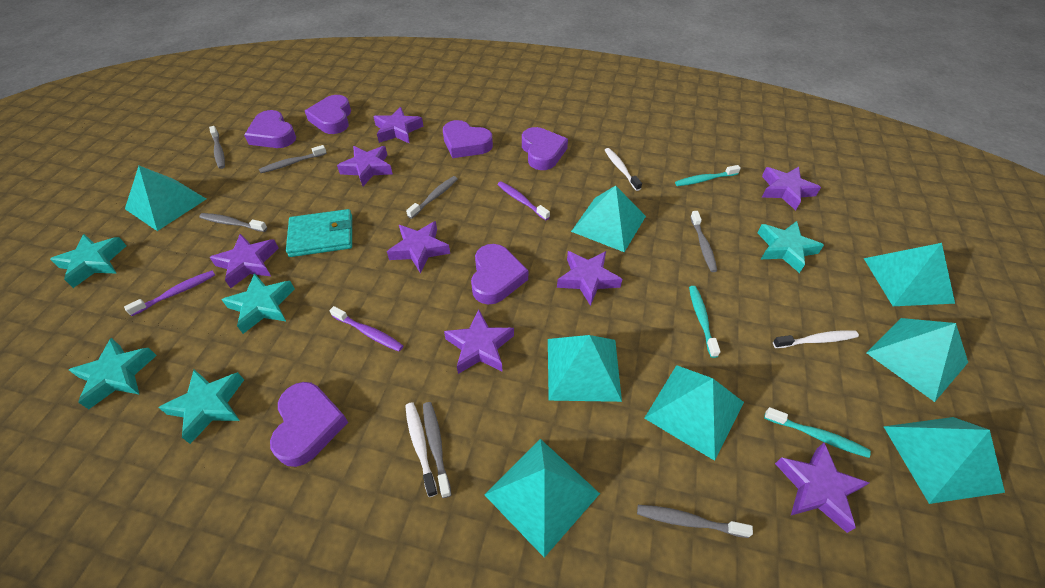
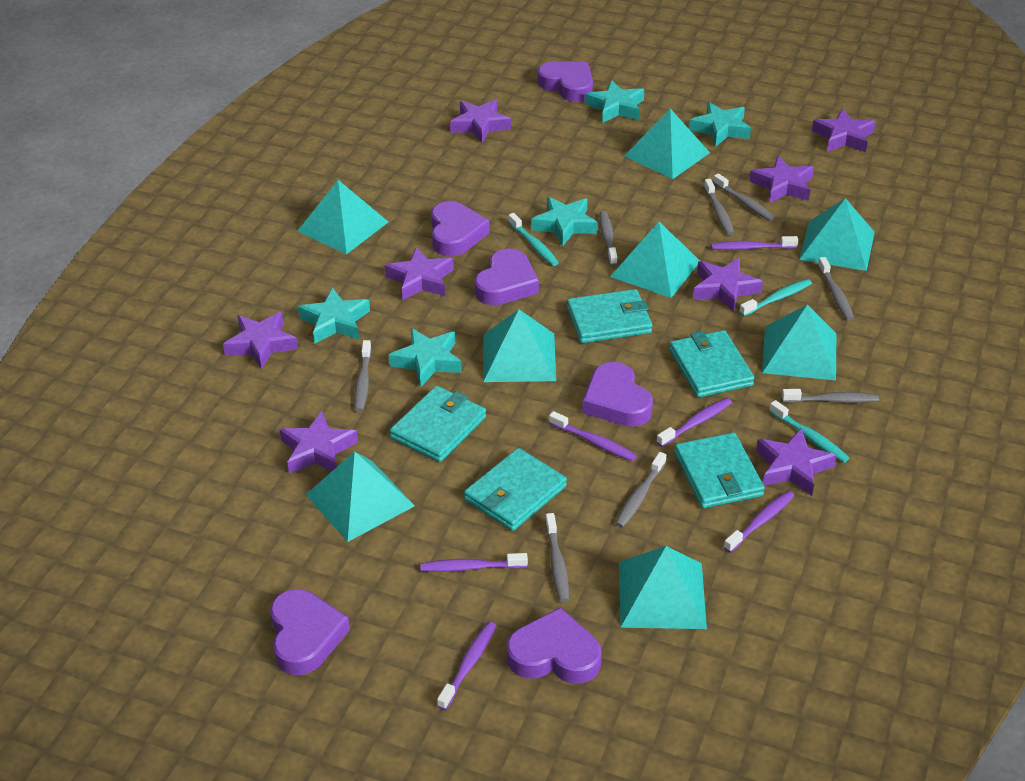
grey toothbrush: [199,213,267,232] [209,126,225,169] [259,145,327,173] [406,176,457,219] [423,402,451,498] [637,505,753,538] [690,211,717,272] = 7 -> [354,340,372,412] [545,513,569,602] [599,211,617,266] [615,452,666,528] [704,179,734,235] [713,173,775,221] [782,389,879,403] [818,257,854,321] = 8
purple toothbrush: [124,270,215,316] [330,306,403,351] [497,181,550,220] = 3 -> [420,553,528,572] [437,622,496,710] [549,411,637,461] [657,398,732,447] [711,236,798,250] [724,491,794,553] = 6
turquoise wallet: [286,209,352,257] = 1 -> [390,386,486,462] [464,448,567,531] [567,289,652,343] [669,330,754,397] [674,432,765,508] = 5
white toothbrush: [405,402,438,497] [605,148,642,191] [773,330,859,348] = 3 -> none = 0

